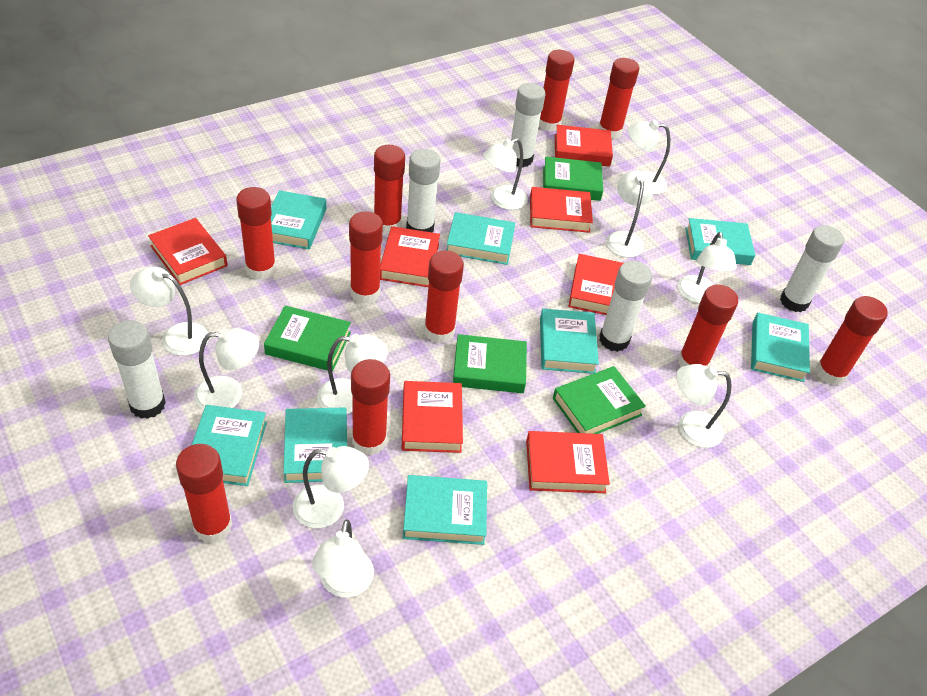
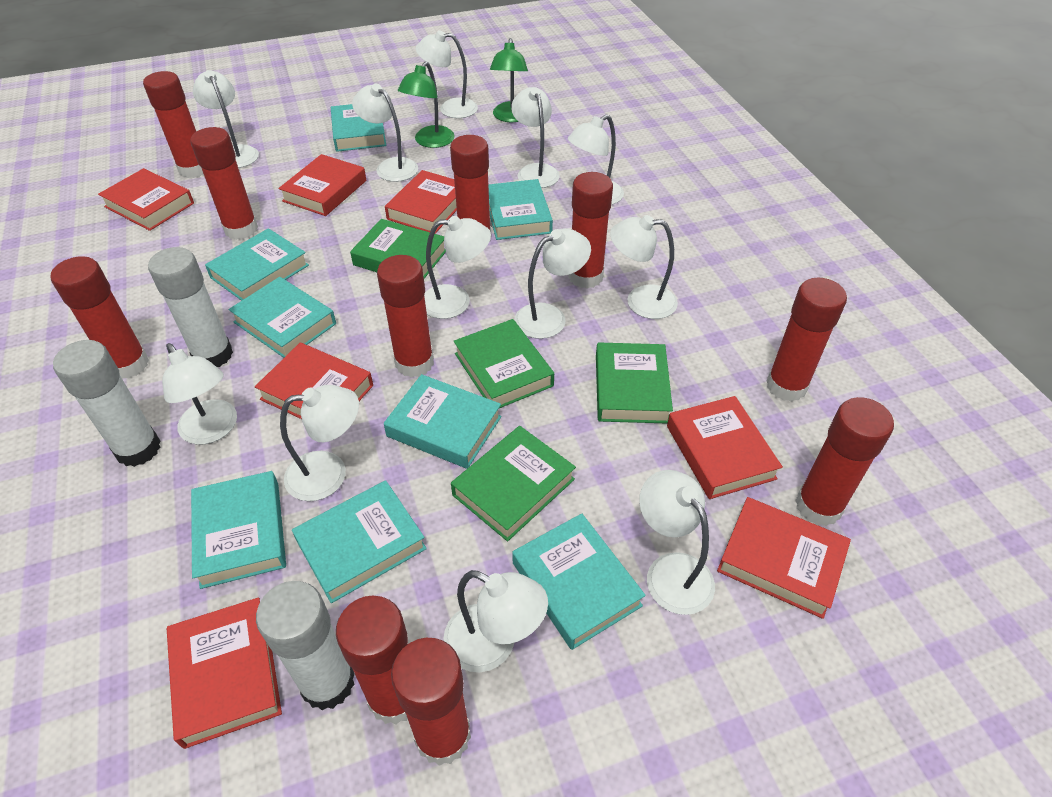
green lamp: none = 0 -> [398,61,455,148] [490,38,528,122] = 2
white glue stick: [108,320,166,419] [406,149,441,232] [511,83,545,167] [599,261,652,352] [780,225,844,312] = 5 -> [53,340,160,467] [148,247,233,367] [256,581,355,710] = 3
white lamp: [130,266,208,356] [194,328,259,410] [293,446,369,528] [312,519,374,598] [317,334,388,414] [483,138,528,210] [606,170,654,257] [628,120,670,195] [676,364,732,448] [678,232,737,304] = 10 -> [162,343,237,445] [193,70,259,168] [280,385,359,501] [352,84,418,182] [416,30,478,118] [424,216,491,319] [443,570,548,672] [511,87,560,188] [514,228,591,339] [568,115,624,205] [610,215,678,319] [639,470,715,615] = 12

